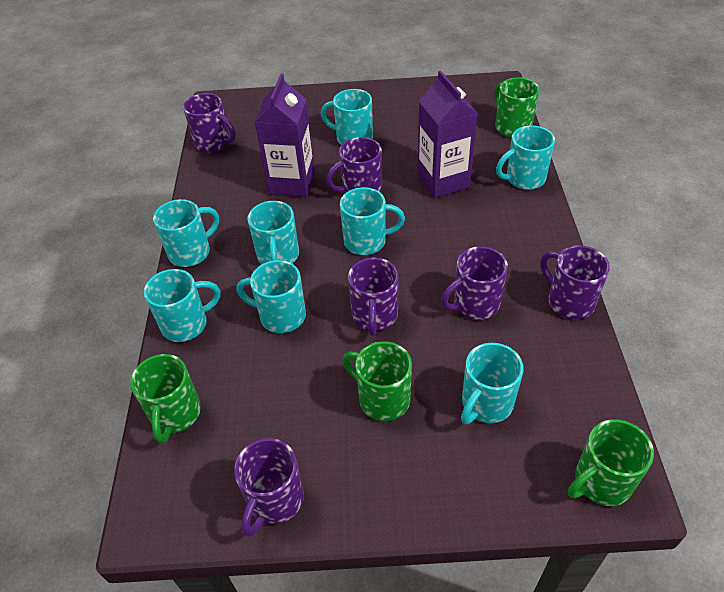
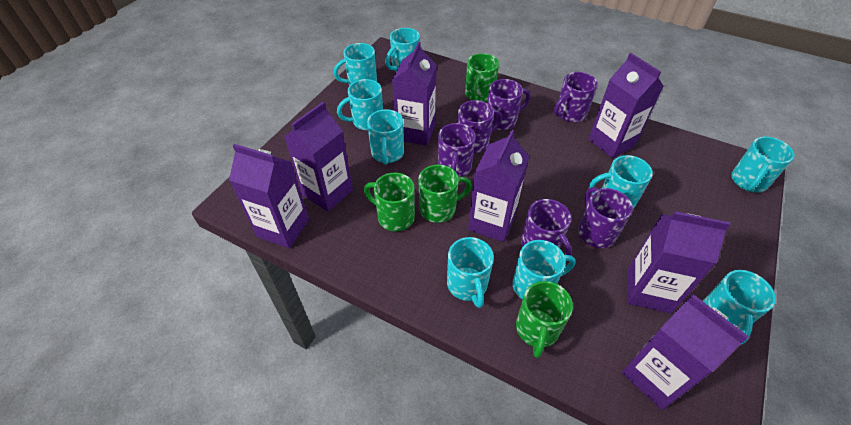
purple carton: [255,73,315,197] [417,71,477,198] = 2 -> [229,144,309,248] [284,102,353,212] [392,42,437,146] [468,129,529,242] [589,53,664,158] [622,294,749,410] [627,211,731,314] = 7
turquoise mug: [144,269,220,342] [153,199,219,267] [237,260,306,333] [247,201,299,265] [321,89,373,145] [340,187,405,255] [461,343,524,424] [496,125,555,190] = 8 -> [334,43,377,86] [337,79,383,130] [367,109,404,165] [386,28,420,72] [447,237,494,308] [513,240,576,300] [589,155,653,209] [703,270,776,344] [731,136,795,192] = 9

